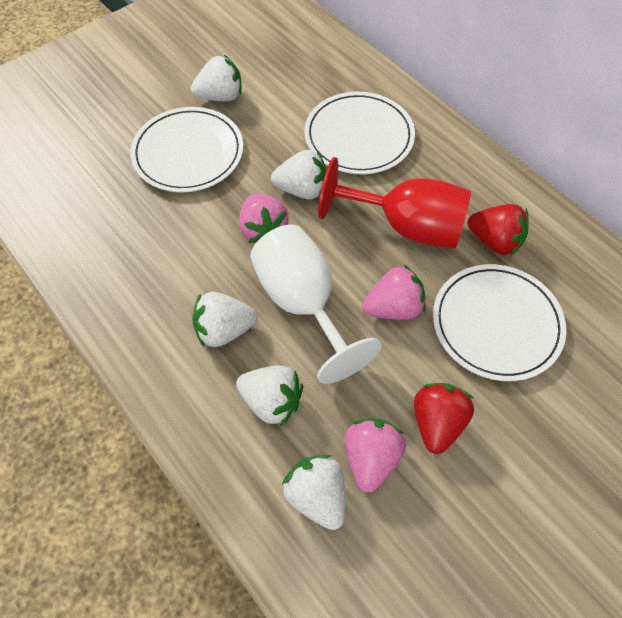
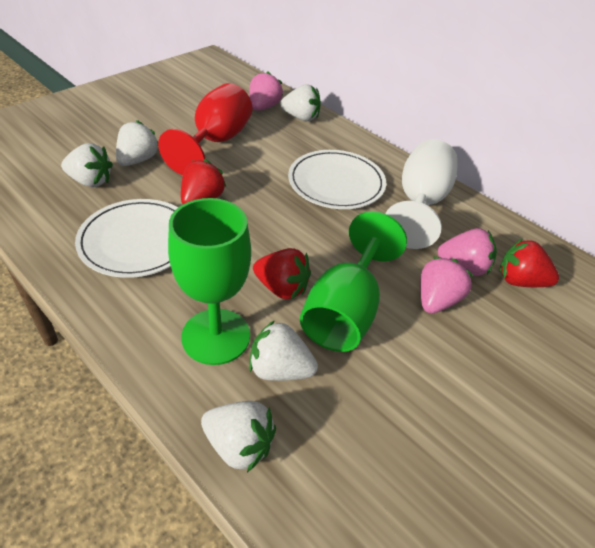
green goblet: none = 0 -> [168,198,251,365] [300,211,407,352] = 2
red strawberry: [414,383,474,454] [468,204,529,256] = 2 -> [181,159,226,204] [253,248,311,299] [499,238,559,287] = 3
white plate: [130,107,243,192] [304,92,415,174] [433,264,566,381] = 3 -> [75,199,178,278] [288,150,386,209] = 2

